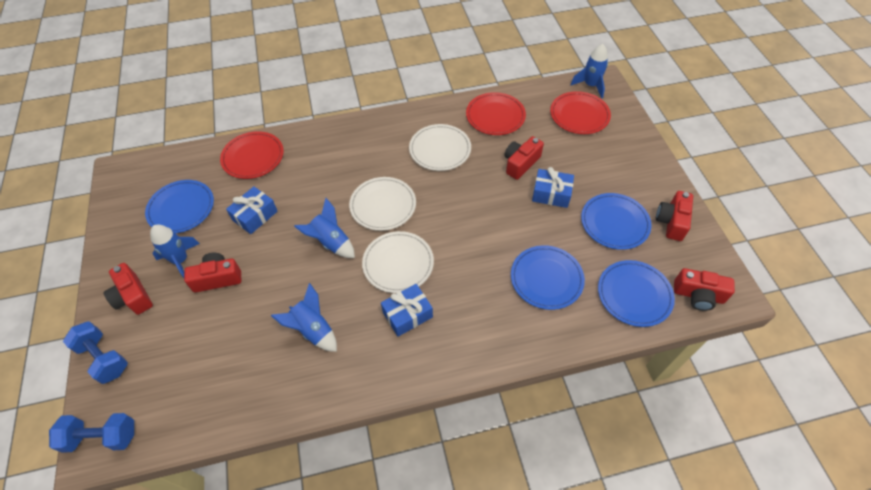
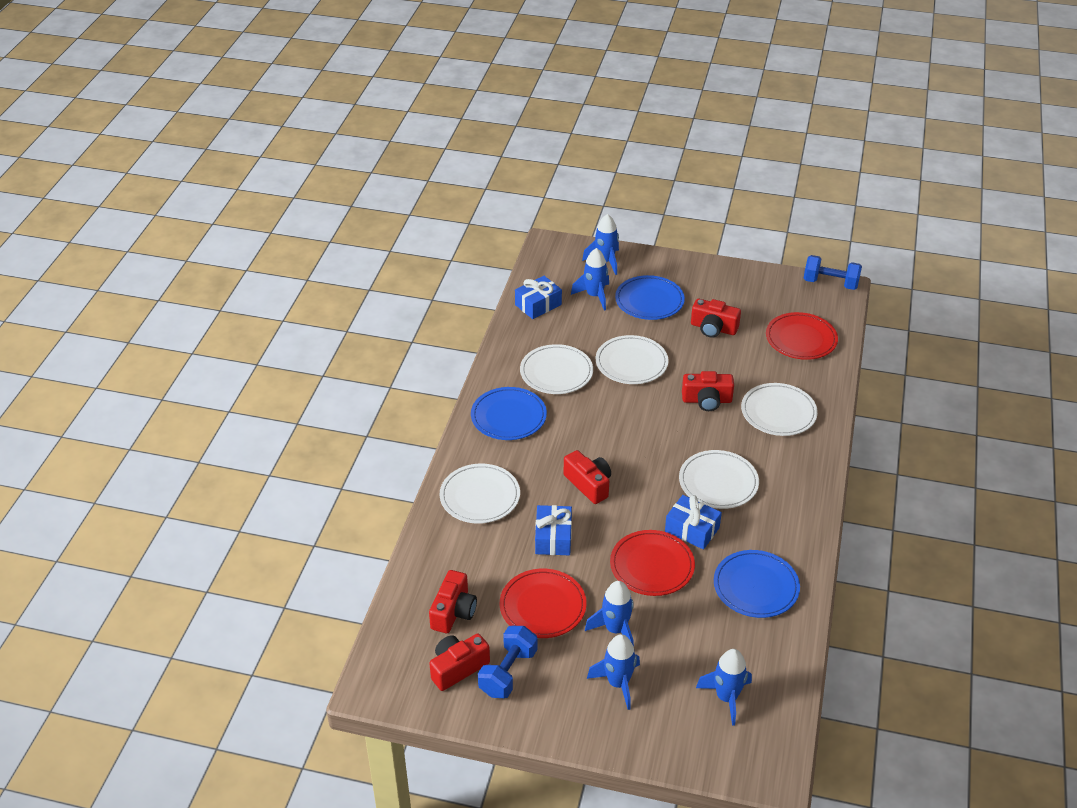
blue plate: [145,180,214,233] [511,245,585,310] [581,193,652,250] [598,260,675,327] = 4 -> [471,387,547,440] [615,275,685,320] [714,550,800,618] = 3
blue rocket: [150,224,200,278] [271,283,337,352] [294,198,355,258] [570,44,608,98] = 4 -> [571,248,609,310] [582,214,619,275] [585,581,634,646] [587,634,640,710] [696,649,752,726] = 5
white plate: [349,177,416,231] [362,231,434,293] [409,124,471,171] = 3 -> [440,464,520,524] [520,344,593,394] [596,335,669,384] [679,450,759,509] [741,383,818,436] = 5

